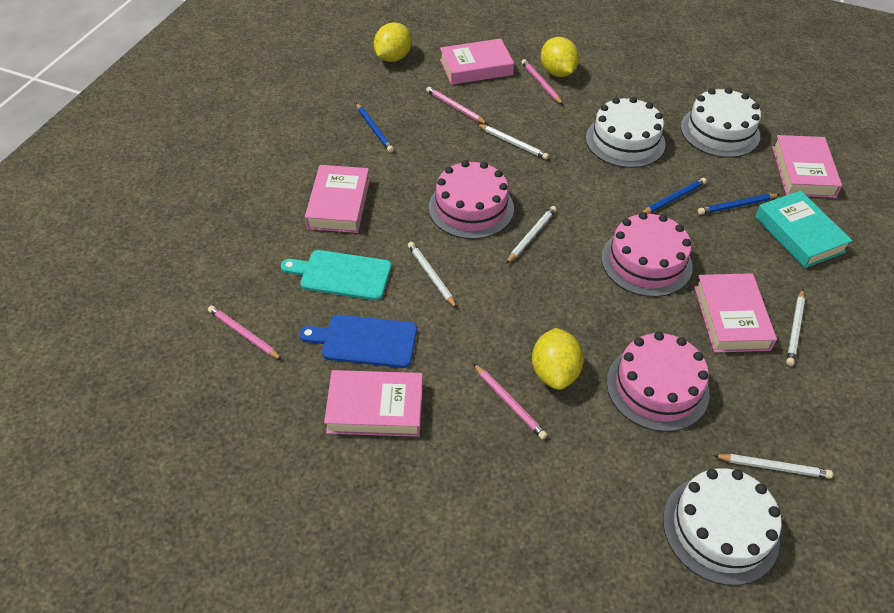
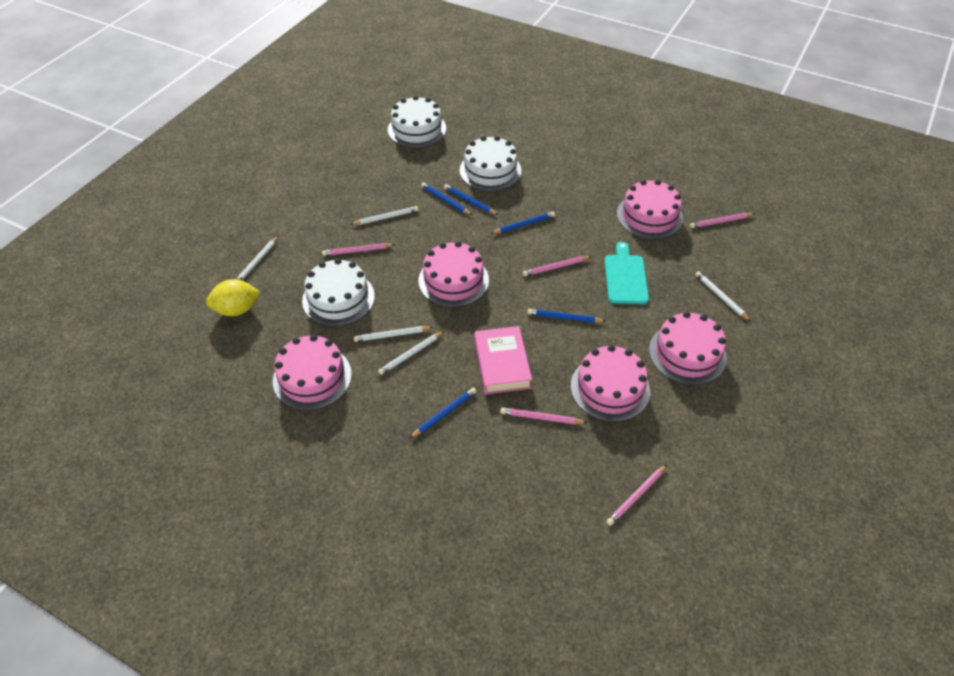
blue cutting board: [299,315,417,368] = 1 -> none = 0
blue pencil: [356,103,394,152] [643,178,706,214] [698,194,780,215] = 3 -> [409,388,477,439] [421,182,472,215] [444,184,498,215] [491,212,555,234] [528,309,605,323] = 5
pink book: [305,165,370,233] [324,370,423,437] [440,39,514,85] [694,273,777,353] [772,135,842,198] = 5 -> [475,326,532,394] = 1
pink cake: [429,160,514,239] [601,212,693,297] [607,332,709,432] = 3 -> [273,335,352,410] [418,241,489,307] [571,345,650,422] [617,180,683,239] [649,312,727,385] = 5
pink pencil: [208,305,282,360] [426,87,487,124] [473,363,547,440] [522,59,563,105] = 4 -> [322,243,395,256] [500,407,587,424] [523,256,592,276] [607,465,667,526] [690,213,755,228] = 5
turquoise book: [755,190,853,268] = 1 -> none = 0
yellow lemon: [374,22,412,62] [532,328,584,390] [541,37,579,77] = 3 -> [206,279,261,316] = 1

